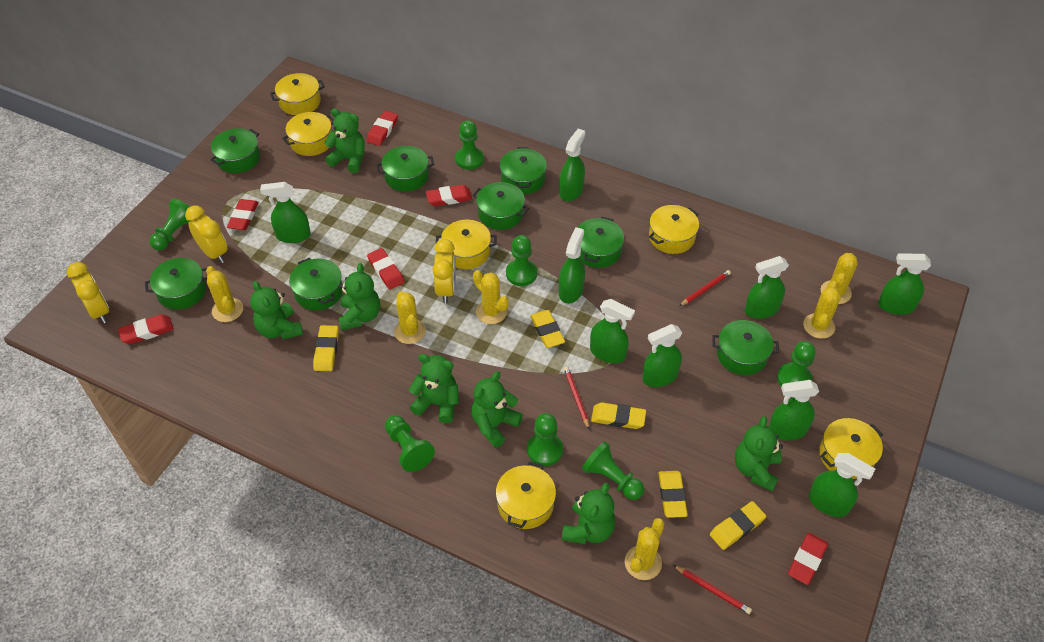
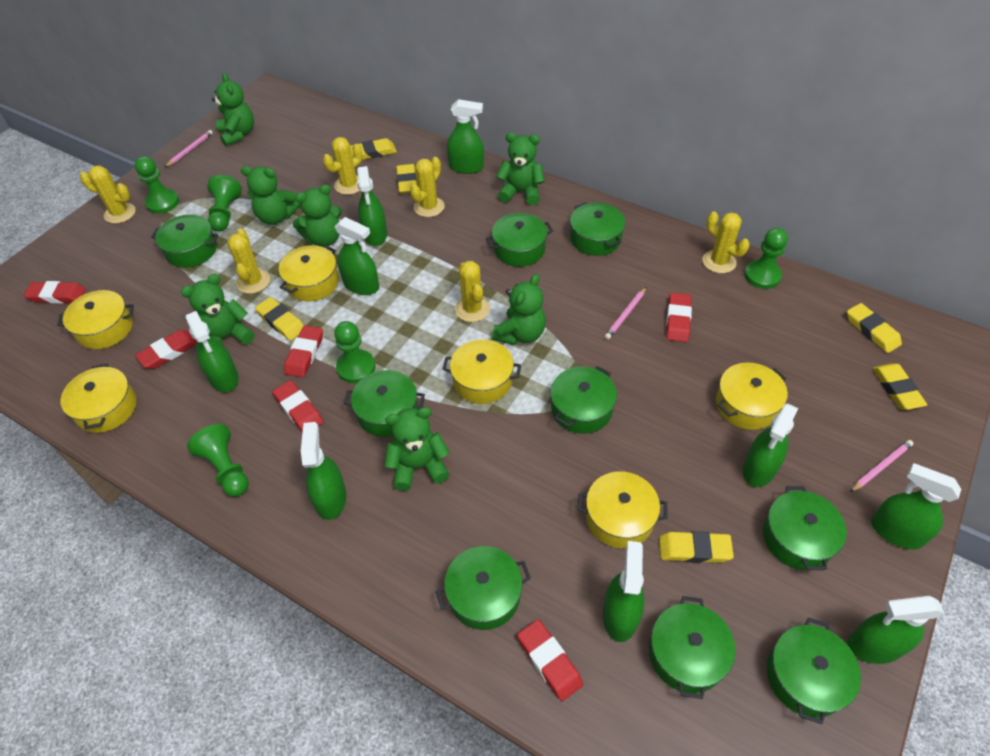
green pawn: [150,199,190,251] [385,415,435,472] [455,120,484,170] [506,235,537,286] [527,413,563,466] [582,441,644,500] [777,341,816,387] = 7 -> [135,156,179,214] [187,424,249,497] [207,175,242,232] [334,321,375,383] [744,228,788,289] = 5
green pot: [145,258,207,310] [210,128,260,173] [289,258,343,310] [376,146,434,192] [472,182,529,230] [500,147,547,194] [577,217,624,268] [712,320,779,375] = 8 -> [151,214,219,268] [344,370,425,437] [436,546,531,630] [486,213,553,267] [550,366,617,434] [570,202,625,256] [649,596,735,699] [763,486,847,570] [767,618,861,724] = 9
pink pencil: none = 0 -> [164,130,213,168] [605,287,646,339] [850,440,914,492] = 3
red pencil: [564,366,589,429] [673,565,752,614] [679,270,731,306] = 3 -> none = 0
yellow clock: [67,262,109,323] [185,205,227,263] [432,239,456,303] = 3 -> none = 0
yellow eraser: [313,325,339,371] [530,310,565,348] [591,402,646,429] [658,471,688,518] [710,501,766,550] = 5 -> [255,297,304,341] [350,138,397,160] [396,164,417,194] [659,531,734,563] [847,303,902,353] [872,364,927,410] = 6

